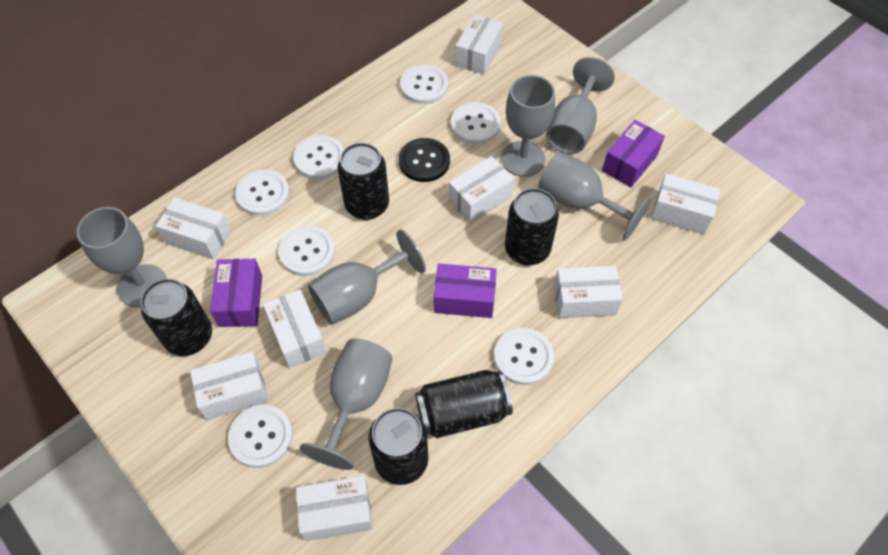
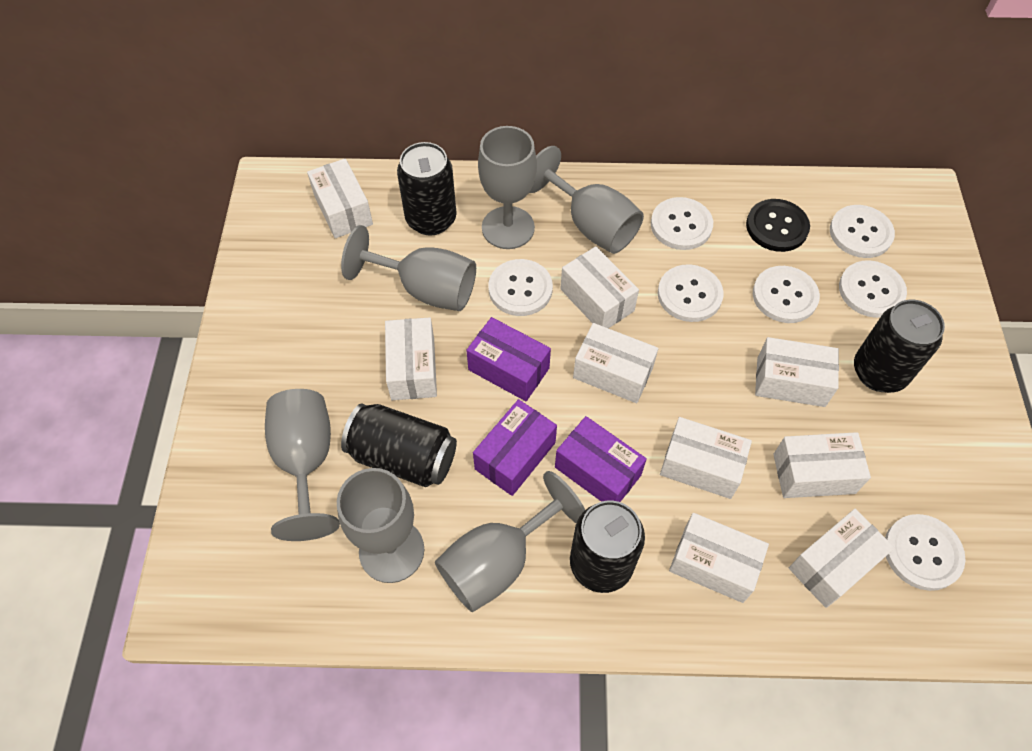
black can: [141,278,212,356] [338,143,389,220] [369,408,428,485] [415,370,513,438] [505,188,559,265] = 5 -> [341,403,457,487] [397,142,457,236] [570,500,645,593] [854,299,945,393] = 4
white box: [156,198,231,260] [190,352,269,420] [263,289,327,368] [296,476,373,541] [449,156,514,223] [455,14,503,75] [554,266,623,318] [651,174,721,235] = 8 -> [307,158,373,238] [385,317,437,400] [560,246,639,328] [573,323,658,403] [660,417,752,499] [669,513,769,603] [755,337,839,407] [773,432,871,498] [789,509,895,608] = 9

